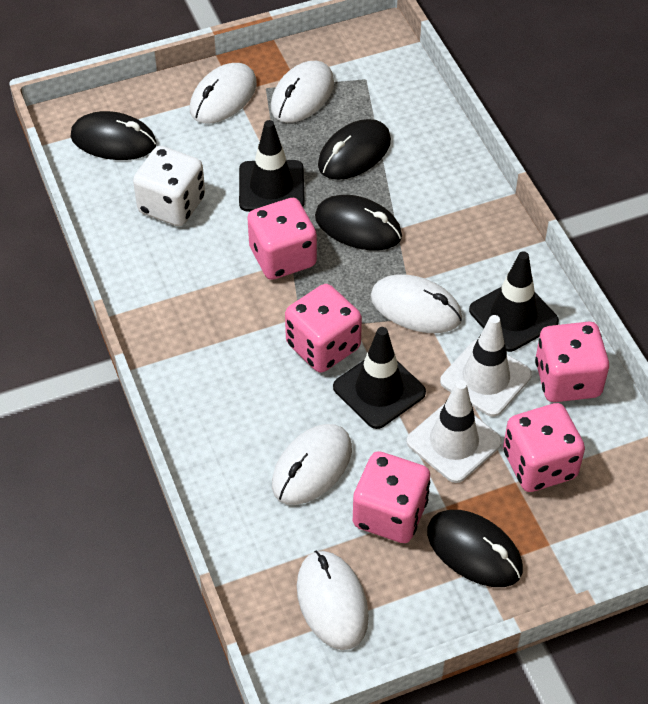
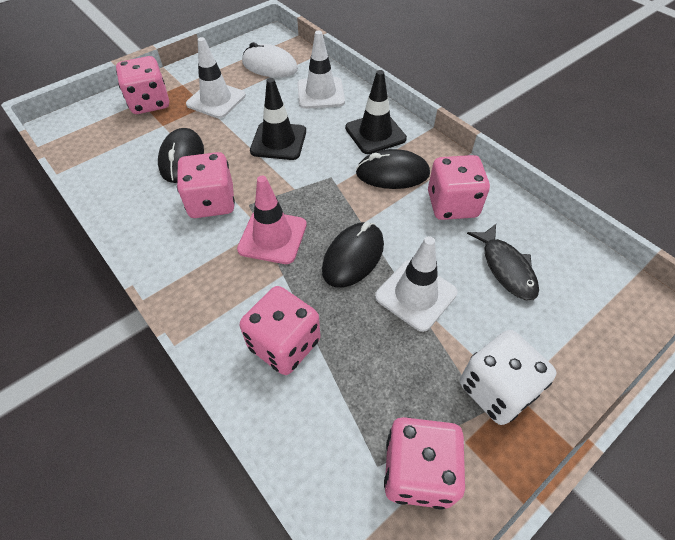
black fish: none = 0 -> [467,224,539,300] = 1
black mouse: [70,111,157,160] [315,195,402,251] [318,119,391,180] [427,510,523,587] = 4 -> [158,128,204,183] [322,222,384,288] [356,149,430,189] = 3
black traffic cone: [239,120,305,212] [333,327,426,429] [469,251,559,352] = 3 -> [250,78,306,160] [345,70,407,154] = 2
pink traffic cone: none = 0 -> [237,176,307,264] = 1
white mouse: [190,63,257,123] [271,61,334,123] [272,424,352,505] [297,550,369,650] [370,274,462,333] = 5 -> [242,42,298,78] = 1
white traffic cone: [406,380,502,483] [440,315,532,417] = 2 -> [186,37,246,118] [297,31,345,109] [375,236,458,332] = 3

